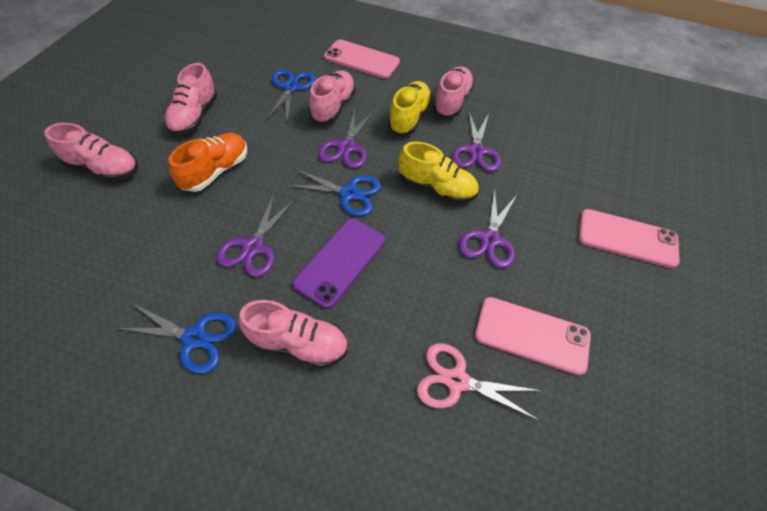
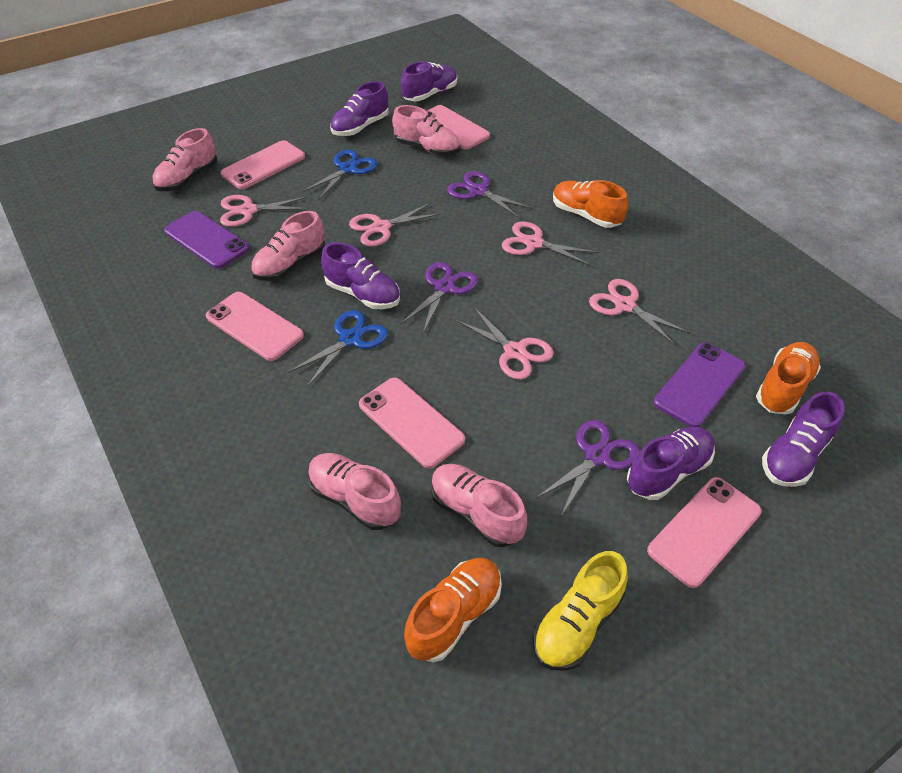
blue scissors: [115,303,236,374] [266,69,315,122] [285,168,381,216] = 3 -> [288,310,388,387] [302,150,377,200] = 2
orange shoe: [169,133,247,192] = 1 -> [404,558,502,662] [553,180,628,228] [756,342,821,415] = 3
pink phone: [324,39,400,79] [475,297,591,375] [579,209,680,268] = 3 -> [206,292,304,361] [221,140,305,189] [359,378,465,469] [427,105,490,149] [647,477,762,588] = 5
pink scissors: [417,343,541,420] = 1 -> [220,195,309,227] [349,203,441,247] [455,306,554,380] [502,221,598,266] [589,279,691,346] = 5
purple phone: [292,218,385,309] = 1 -> [164,211,249,269] [653,342,745,427] = 2
purple scissors: [216,194,295,277] [318,108,374,168] [452,112,501,172] [459,188,517,268] = 4 -> [400,262,478,333] [447,171,532,218] [536,420,639,516] = 3
purple shoe: none = 0 -> [321,242,400,309] [330,81,389,136] [401,61,457,101] [627,427,715,500] [762,392,845,487] = 5
yellow shoe: [388,81,432,135] [398,142,478,203] = 2 -> [533,551,628,671] = 1

